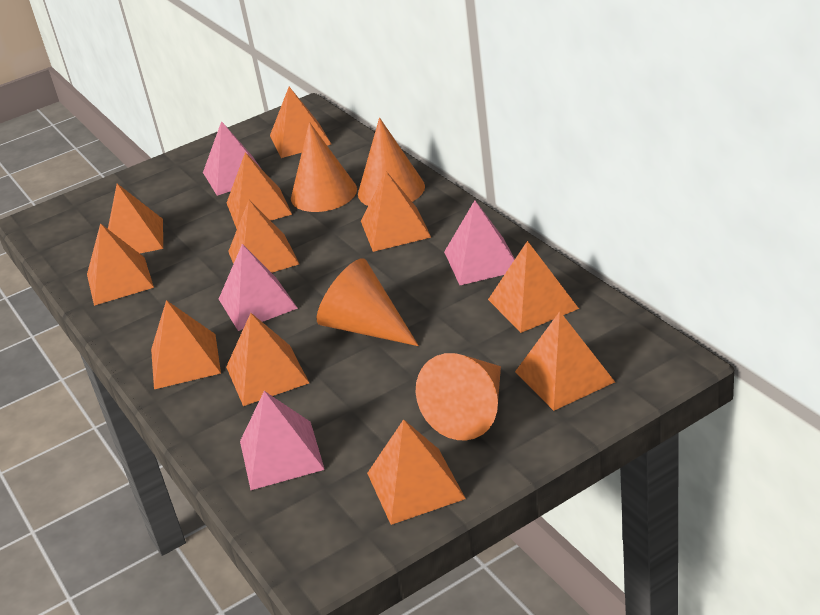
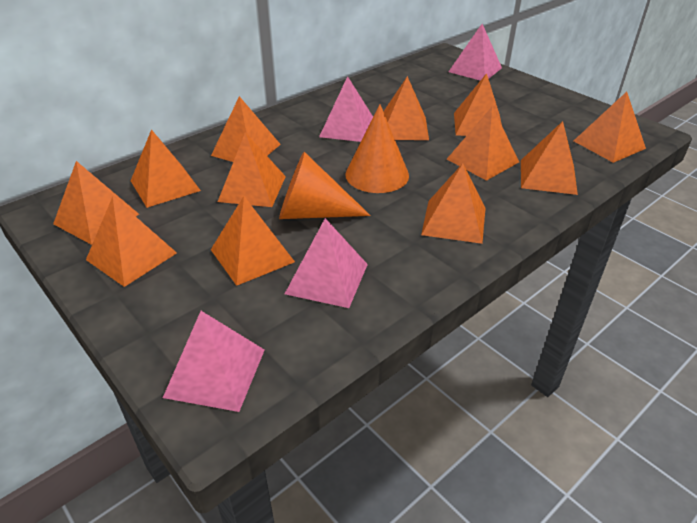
orange cone: [291,122,357,212] [317,258,419,346] [358,118,425,206] [416,353,501,440] = 4 -> [279,152,371,219] [345,104,409,193] = 2
orange pyramid: [87,223,154,306] [108,184,163,253] [151,300,221,389] [226,313,309,406] [227,152,292,229] [228,200,299,273] [270,87,331,158] [361,171,431,252] [367,419,466,525] [488,241,579,333] [515,311,615,411] = 11 -> [53,161,139,245] [86,196,177,287] [131,129,201,208] [211,96,281,162] [211,196,295,286] [218,132,286,207] [383,76,429,140] [421,163,486,244] [447,106,519,181] [454,73,502,136] [521,121,578,195] [574,92,646,163] = 12

